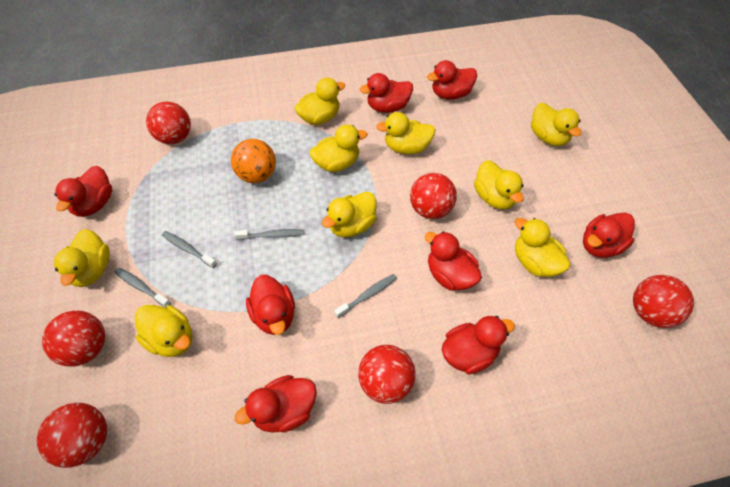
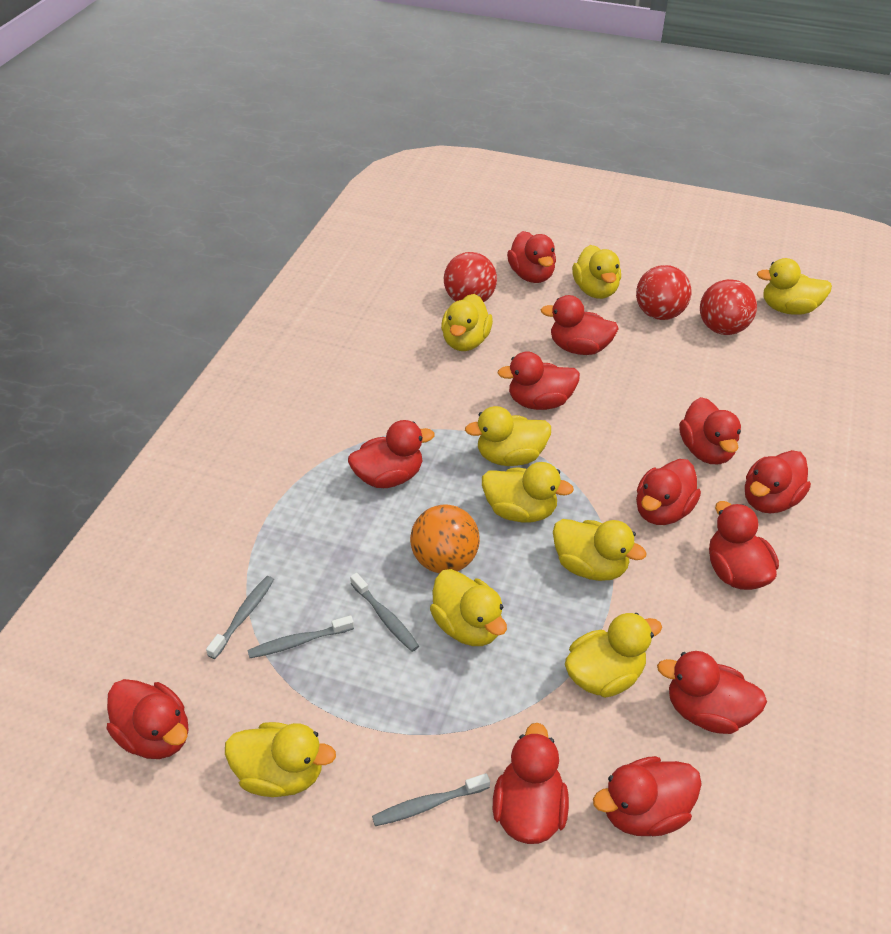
red ball: [37,403,107,468] [42,311,105,366] [146,102,191,144] [358,345,415,404] [410,173,457,219] [633,275,694,328] = 6 -> [444,252,497,302] [636,265,692,320] [700,279,757,335] = 3
red duck: [55,166,112,217] [235,375,317,433] [246,275,295,335] [359,73,413,113] [425,231,482,291] [427,60,477,99] [442,316,515,374] [583,213,635,258] = 8 -> [106,679,188,759] [348,420,435,488] [493,723,569,844] [498,351,580,410] [507,231,556,283] [540,295,619,355] [593,756,702,836] [636,459,701,525] [657,651,767,734] [679,397,741,464] [709,501,779,590] [745,450,811,514] = 12

